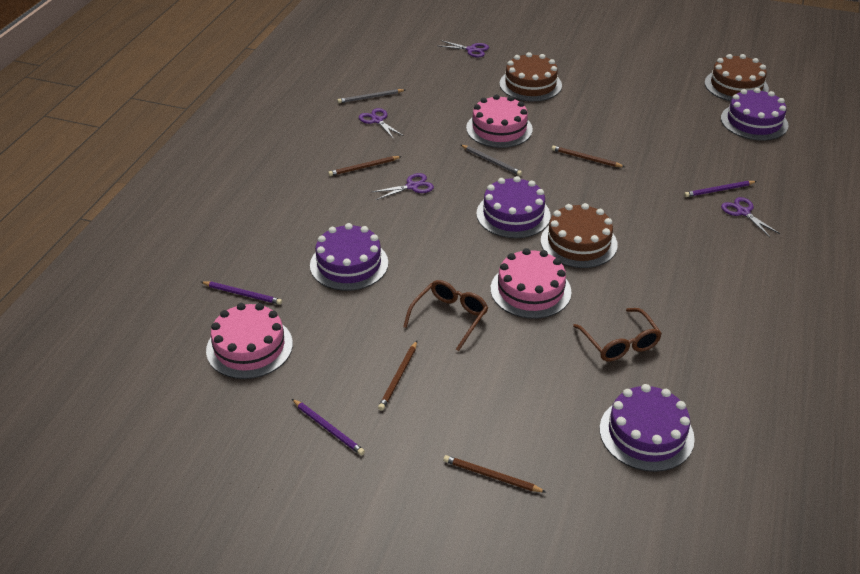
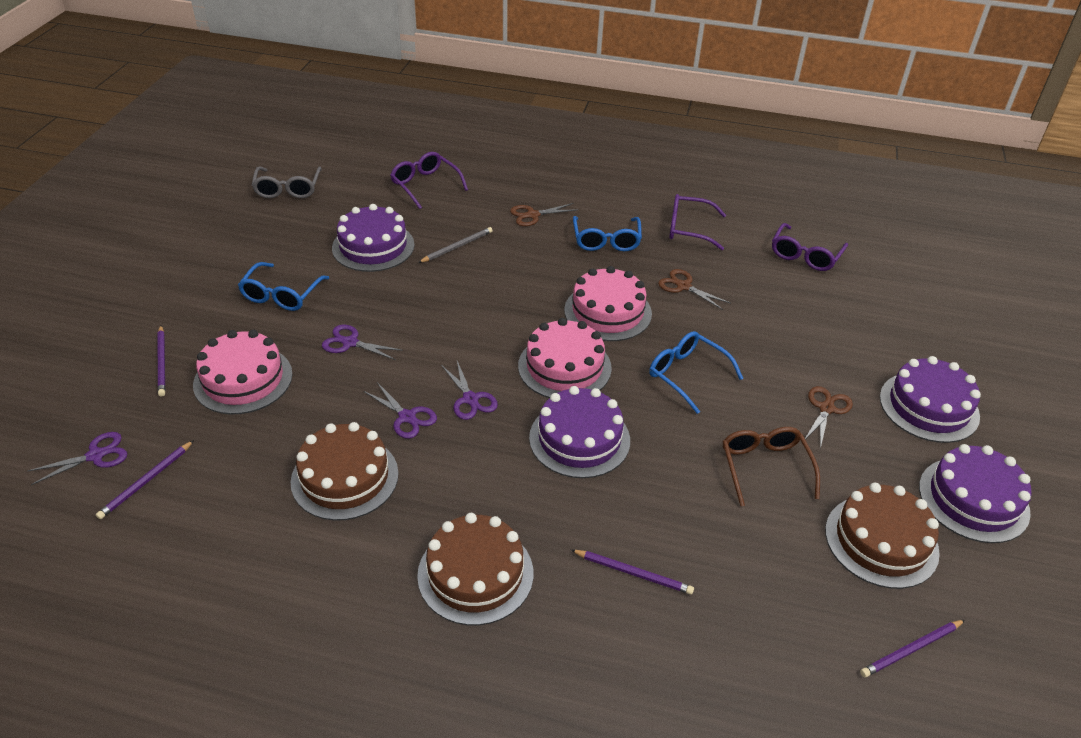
blue glasses: none = 0 -> [238,262,329,311] [573,216,642,251] [649,331,744,414] = 3
brown glasses: [403,280,488,351] [573,308,662,361] = 2 -> [722,427,820,507] = 1
brown pencil: [328,156,402,176] [378,341,417,410] [443,455,546,492] [552,146,625,167] = 4 -> none = 0
brown scissors: none = 0 -> [510,203,576,226] [658,269,730,310] [805,386,853,449] = 3
grey glasses: none = 0 -> [252,167,321,198] = 1
grey pencil: [337,89,405,103] [461,145,522,176] = 2 -> [418,227,493,263] = 1
purple glasses: none = 0 -> [390,152,468,209] [669,194,726,250] [772,223,848,271] = 3
purple pencil: [201,281,282,305] [292,399,365,455] [684,181,757,197] = 3 -> [96,440,194,519] [157,325,165,396] [571,550,694,595] [860,620,965,678] = 4

